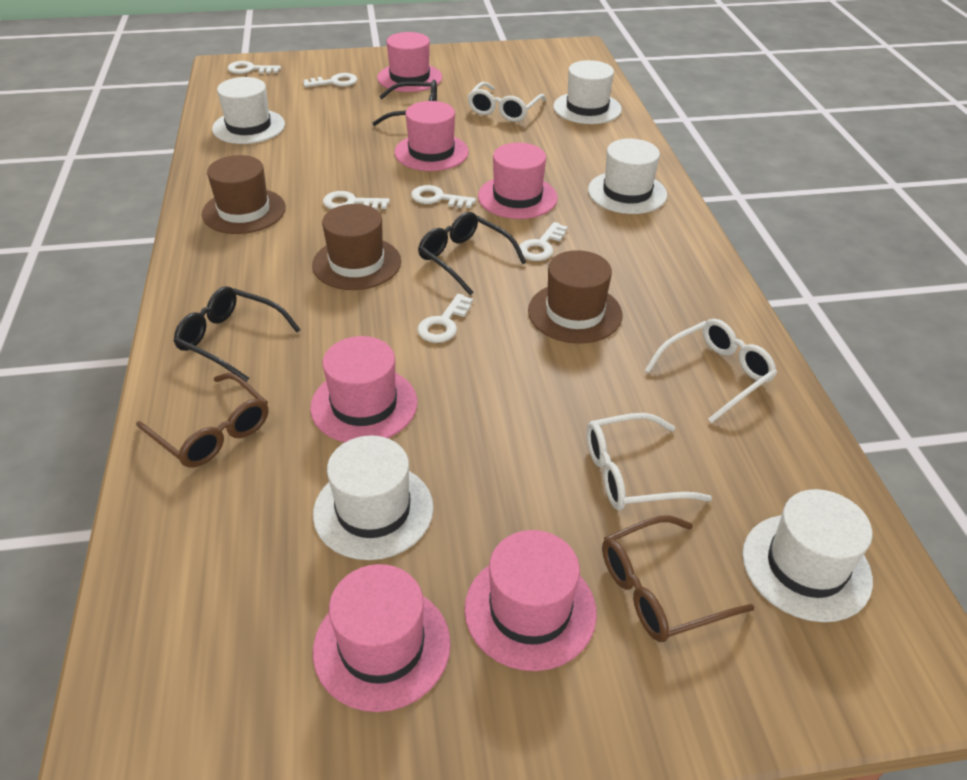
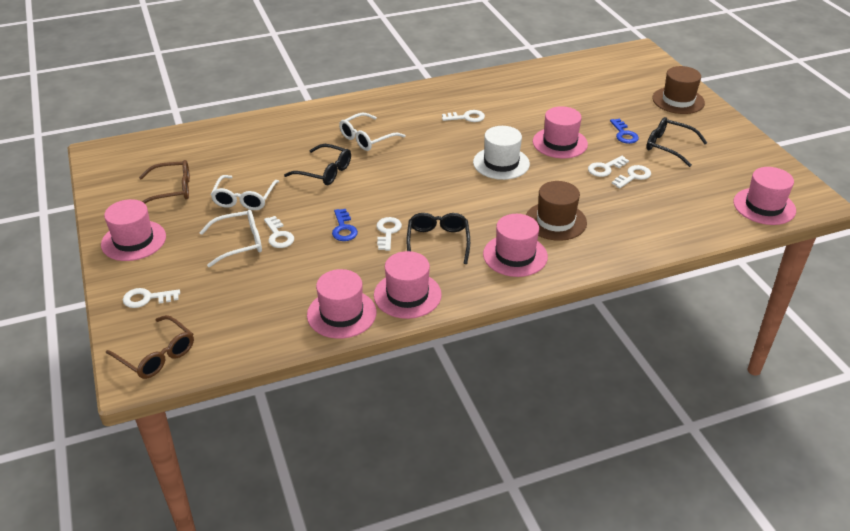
blue key: none = 0 -> [332,209,358,241] [610,119,639,144] = 2
brown hat: [202,155,286,234] [312,204,401,290] [528,250,623,344] = 3 -> [526,181,587,241] [652,66,705,114] = 2
white hat: [212,77,285,144] [313,435,433,560] [553,60,622,124] [588,139,667,214] [742,489,873,622] = 5 -> [473,126,530,180] = 1

